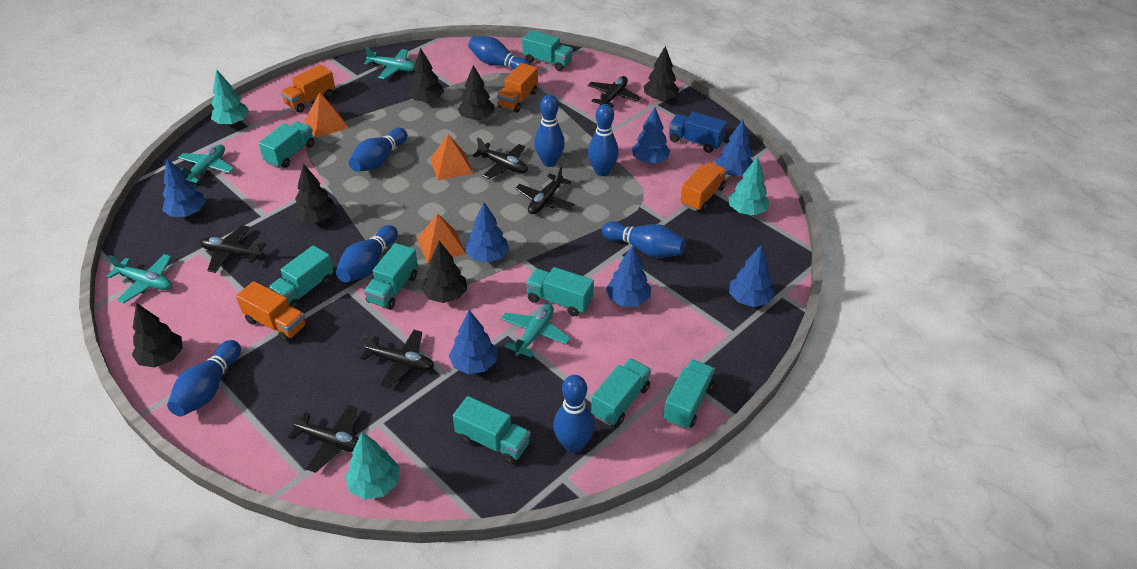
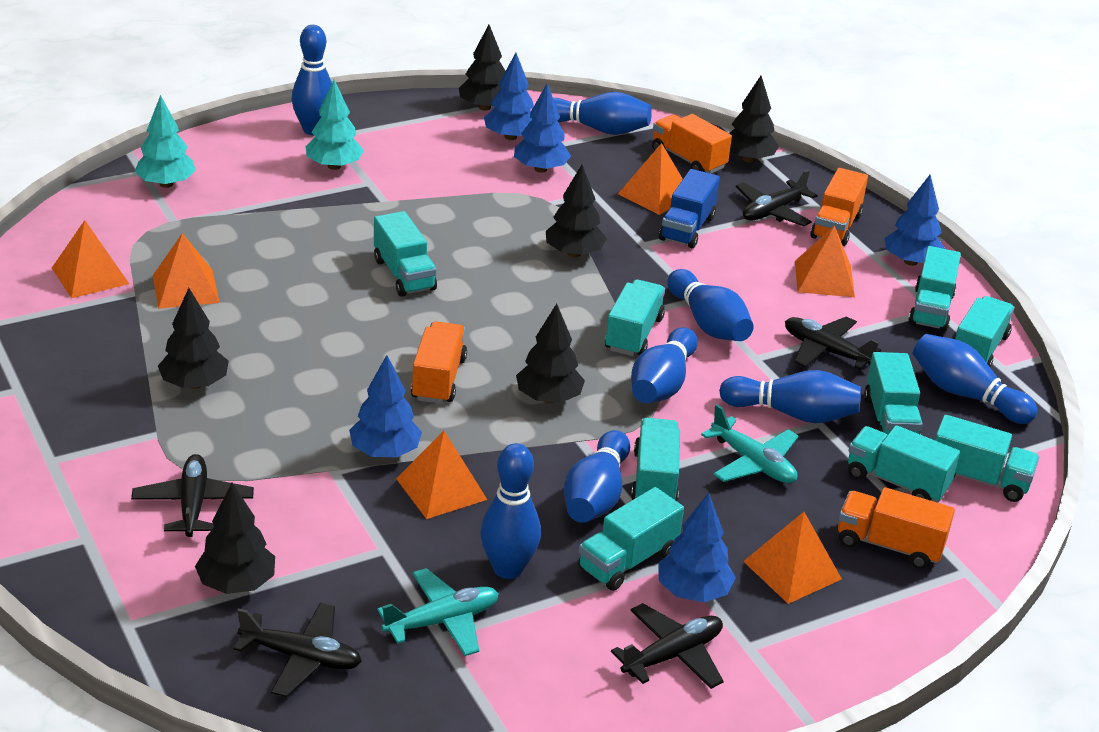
black plane: [200,225,266,273] [288,405,359,473] [361,330,434,388] [472,137,528,179] [515,166,575,214] [588,76,641,108] = 6 -> [131,454,254,537] [233,603,362,697] [611,603,724,689] [736,170,818,226] [785,317,881,370] = 5
blue tree: [162,158,206,217] [449,310,497,374] [465,202,509,263] [606,245,651,307] [632,107,671,164] [715,120,753,176] [729,245,775,307] = 7 -> [349,355,422,458] [484,53,534,140] [514,84,571,173] [658,493,736,602] [884,175,945,266] = 5
orange pyramid: [305,92,349,138] [417,213,466,264] [430,134,473,180] = 3 -> [52,220,129,298] [153,233,220,309] [396,431,487,519] [618,143,683,215] [743,512,842,604] [795,225,855,297] = 6
turquoise plane: [106,254,172,303] [178,144,234,184] [364,47,415,79] [501,304,571,358] = 4 -> [377,568,499,656] [701,404,798,483] = 2
turquoise tree: [211,69,249,125] [345,432,400,500] [729,156,770,215] = 3 -> [134,95,196,188] [306,80,364,170] = 2
turquoise truck: [259,122,315,168] [268,245,334,309] [364,243,418,310] [453,396,531,465] [522,30,573,71] [526,267,594,316] [591,358,651,426] [663,360,715,429] = 8 -> [374,211,437,297] [578,487,684,591] [605,279,665,356] [631,418,680,501] [848,425,960,502] [864,352,923,435] [908,246,961,332] [935,415,1039,502] [955,296,1014,367] = 9

